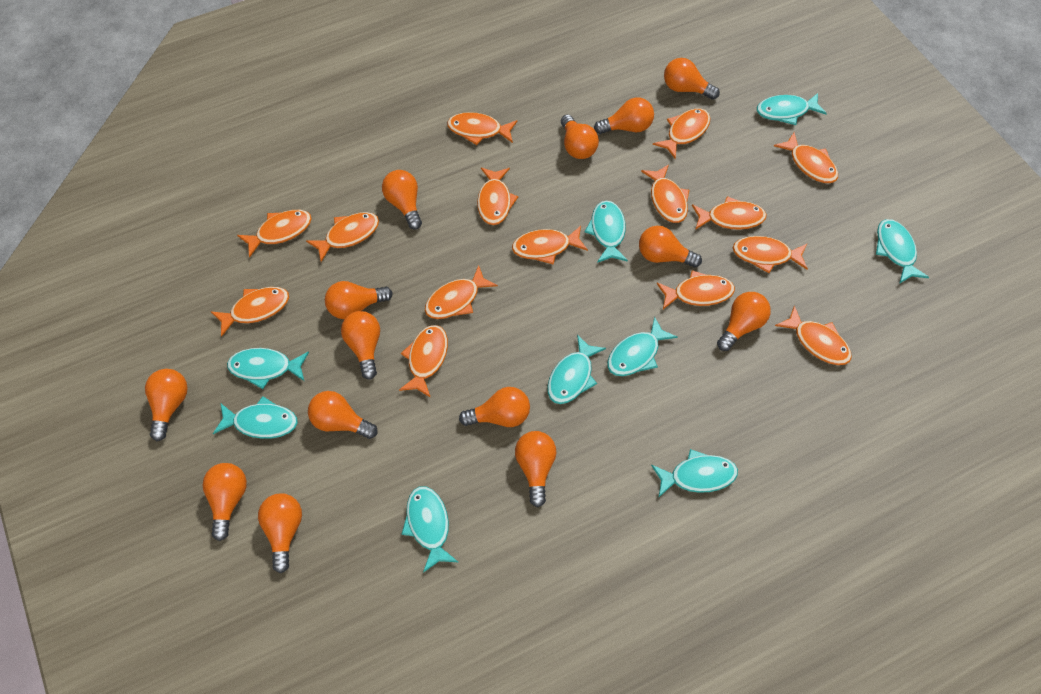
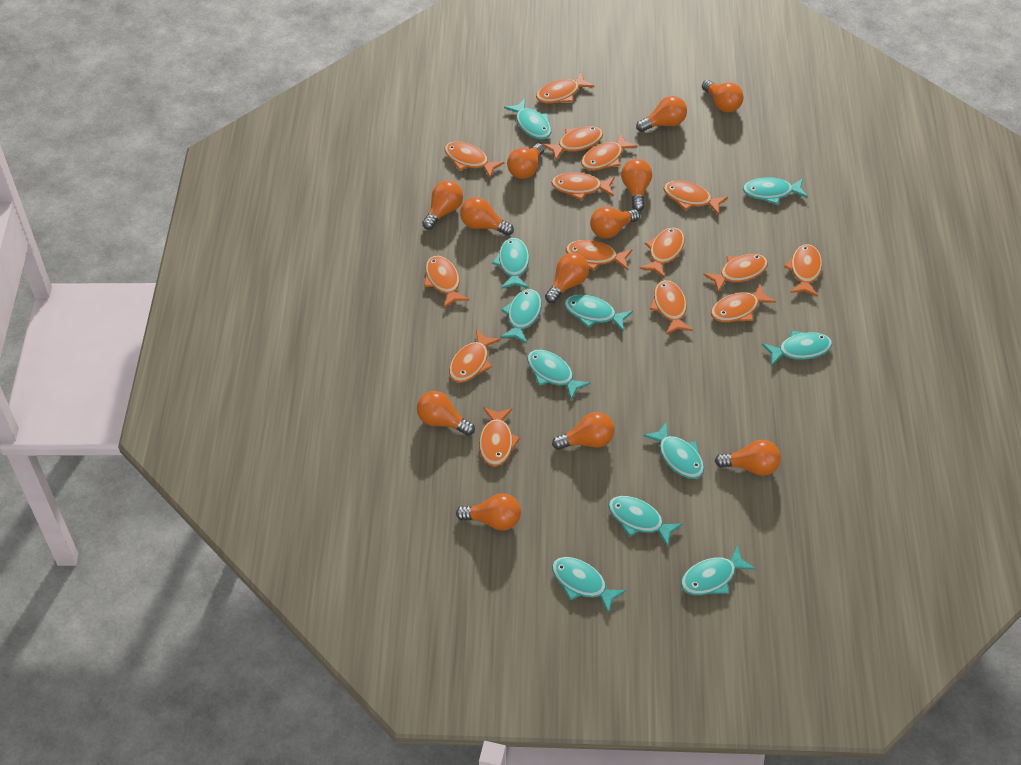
orange light bulb: [145,369,188,441] [203,463,247,541] [258,493,302,573] [308,391,378,439] [325,281,393,319] [341,311,380,380] [382,170,422,230] [459,387,530,427] [515,431,556,507] [561,115,599,159] [594,97,654,134] [639,226,702,268] [664,58,720,100] [717,292,771,351] = 14 -> [417,391,475,436] [422,180,463,230] [456,493,521,530] [460,197,514,236] [507,143,544,179] [545,253,589,303] [552,412,614,450] [590,206,640,239] [621,159,652,211] [636,96,687,132] [702,80,744,112] [715,440,781,476] = 12
turquoise fish: [213,396,298,439] [227,348,309,389] [402,486,458,573] [547,334,606,404] [585,201,628,263] [607,317,678,376] [651,449,738,498] [757,93,827,125] [876,219,929,284] = 9 -> [492,238,529,289] [500,289,542,344] [504,99,551,140] [527,350,591,400] [552,557,626,614] [564,295,633,332] [608,496,683,547] [643,421,704,479] [681,545,755,595] [743,177,808,205] [762,330,832,366] = 11

